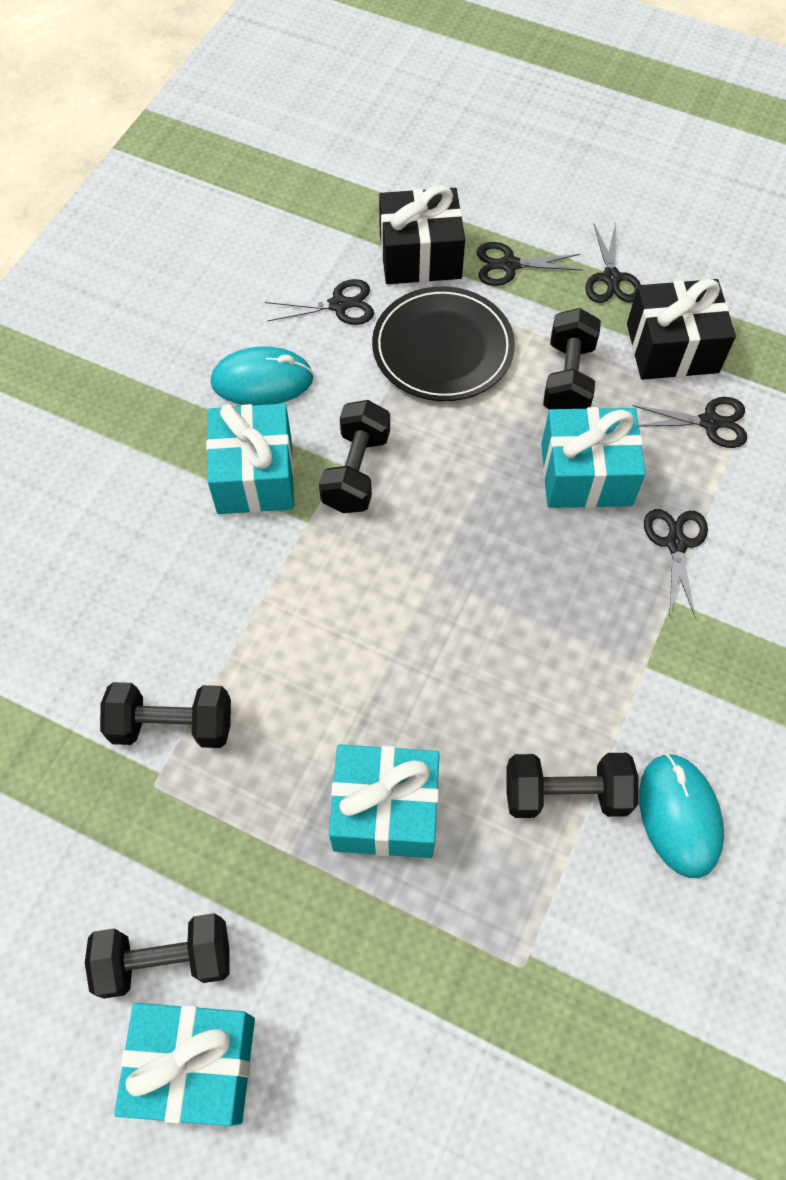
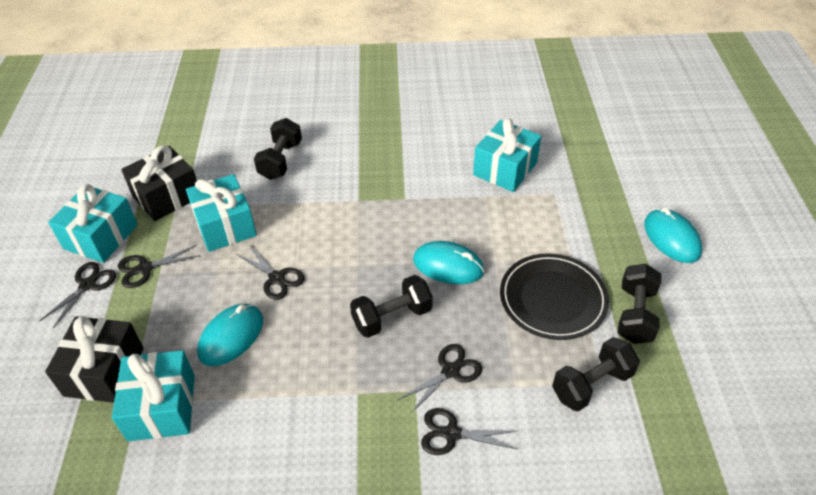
black dumbbell: [85,913,230,999] [100,682,231,748] [319,400,390,513] [506,753,639,818] [543,308,601,409] = 5 -> [254,118,302,180] [350,275,433,338] [552,337,640,411] [618,264,662,344] = 4
turquoise mouse: [211,347,314,405] [639,753,724,878] = 2 -> [197,304,263,366] [413,241,484,284] [644,207,702,263] = 3

